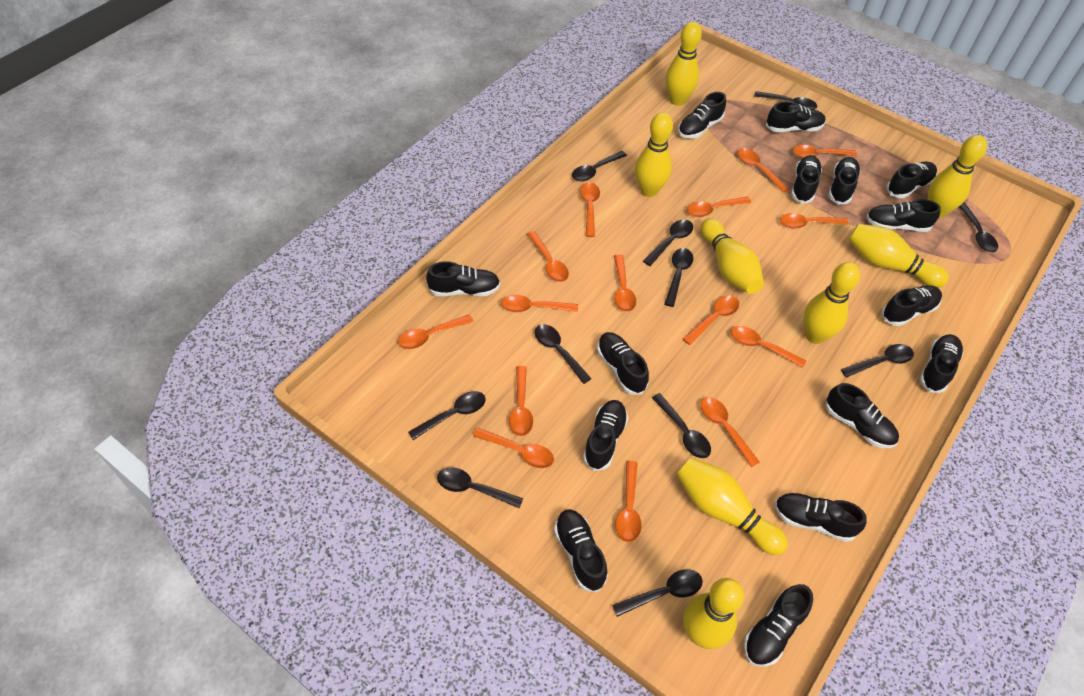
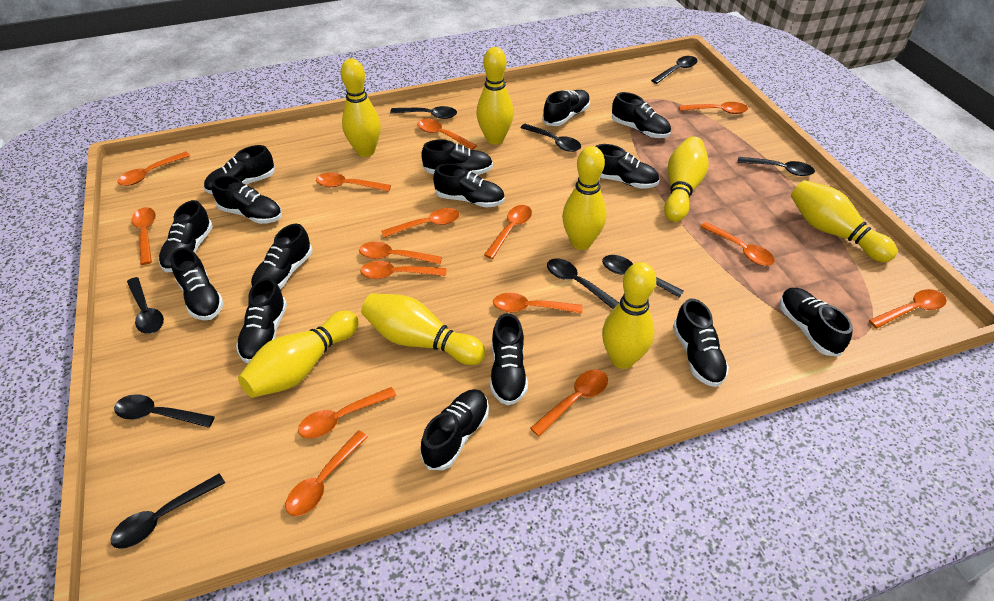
black spoon: [408,391,486,440] [437,467,523,509] [535,324,592,384] [572,151,627,181] [612,569,703,617] [643,220,693,266] [652,393,711,458] [664,248,693,307] [754,91,817,109] [841,344,914,377] [959,202,998,252] = 11 -> [110,473,225,549] [114,394,215,428] [127,277,164,334] [390,106,457,119] [521,124,581,152] [547,258,619,309] [602,255,683,298] [651,56,698,84] [737,157,815,176] = 9

